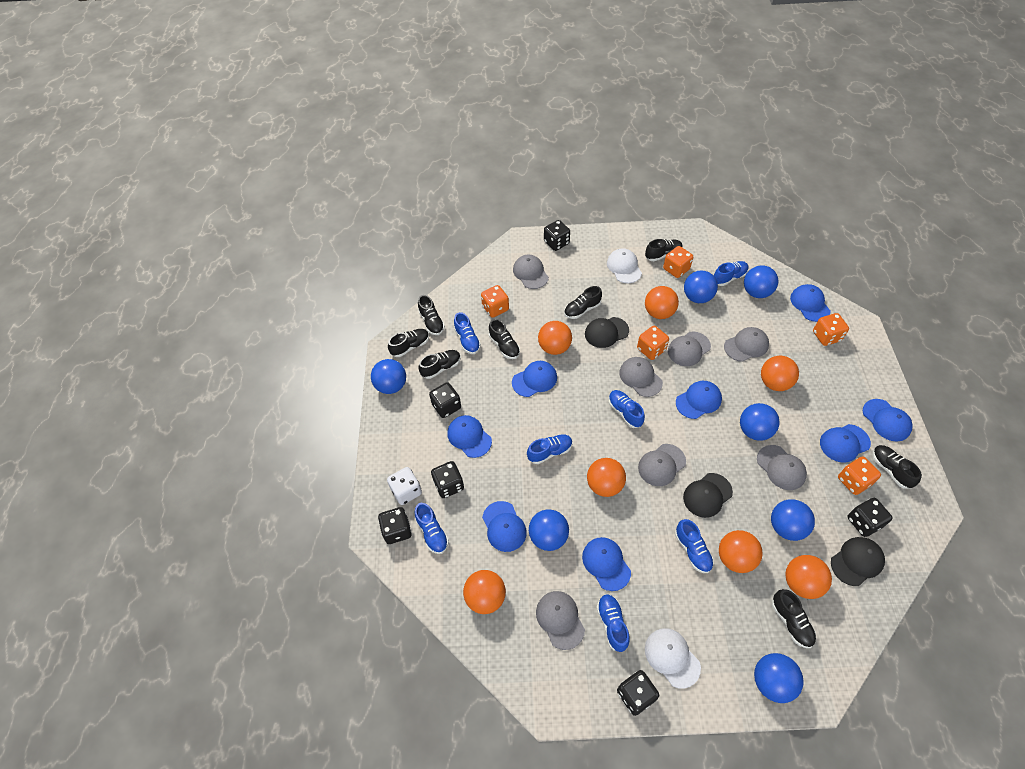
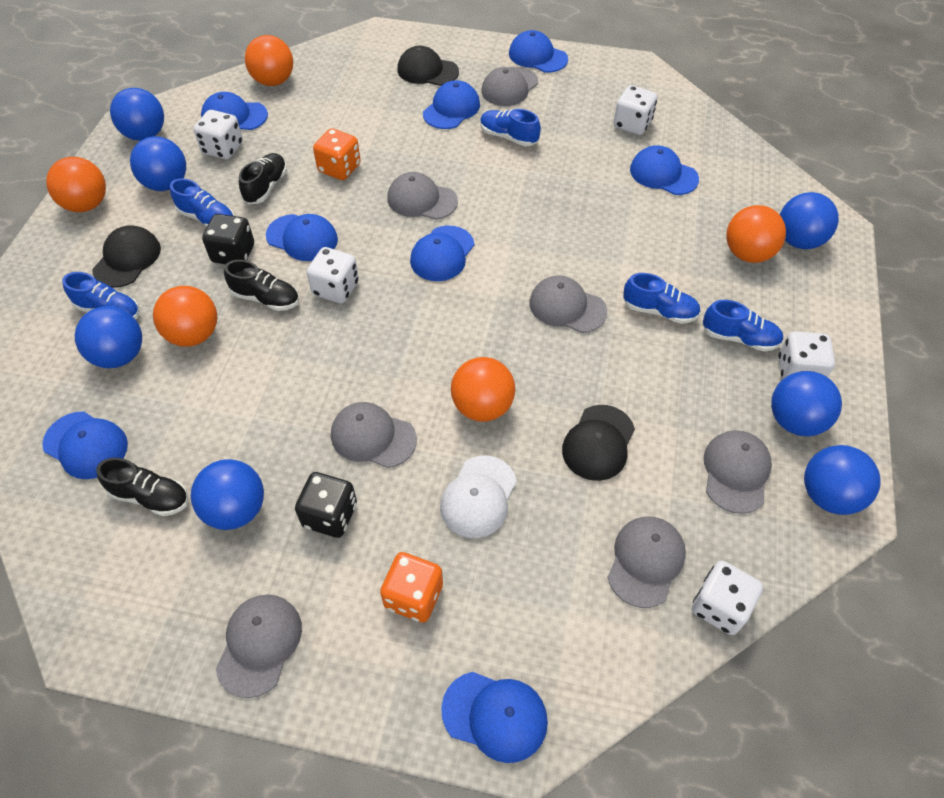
black dice: [378,507,412,544] [429,382,461,418] [431,461,464,498] [544,220,570,251] [617,670,659,716] [847,498,892,537] = 6 -> [202,214,254,264] [295,472,357,538] = 2
black shoe: [388,329,429,357] [418,295,445,335] [418,350,461,379] [489,319,520,359] [564,286,602,319] [645,239,683,261] [772,589,816,648] [872,445,922,489] = 8 -> [96,458,189,516] [224,260,299,311] [239,153,287,204] = 3
blue shoe: [415,503,449,554] [454,312,481,354] [527,434,573,464] [597,594,630,652] [608,390,645,428] [675,519,714,573] [714,261,749,286] = 7 -> [62,272,140,319] [170,178,234,227] [480,109,541,147] [623,273,701,324] [703,300,783,352] = 5
orange ball: [463,570,506,614] [538,321,572,355] [587,458,626,497] [645,286,679,319] [719,530,763,573] [761,356,799,391] [785,555,832,599] = 7 -> [46,157,106,212] [153,286,217,347] [245,35,293,86] [451,357,515,422] [726,205,786,263] = 5
orange dice: [481,285,509,318] [637,326,669,360] [663,246,693,278] [813,313,849,346] [838,456,881,495] = 5 -> [313,128,361,180] [380,552,443,623] = 2
white cap: [607,248,642,283] [645,628,701,689] = 2 -> [440,456,517,538] = 1
white dice: [387,467,422,505] = 1 -> [194,110,243,159] [307,247,359,304] [614,85,657,135] [692,561,763,635] [779,331,835,380] = 5

